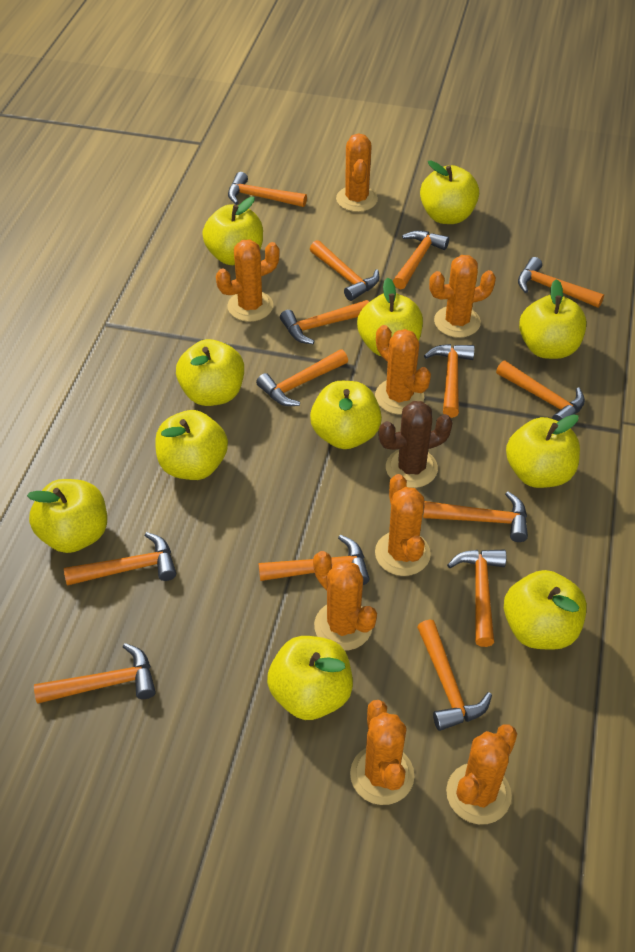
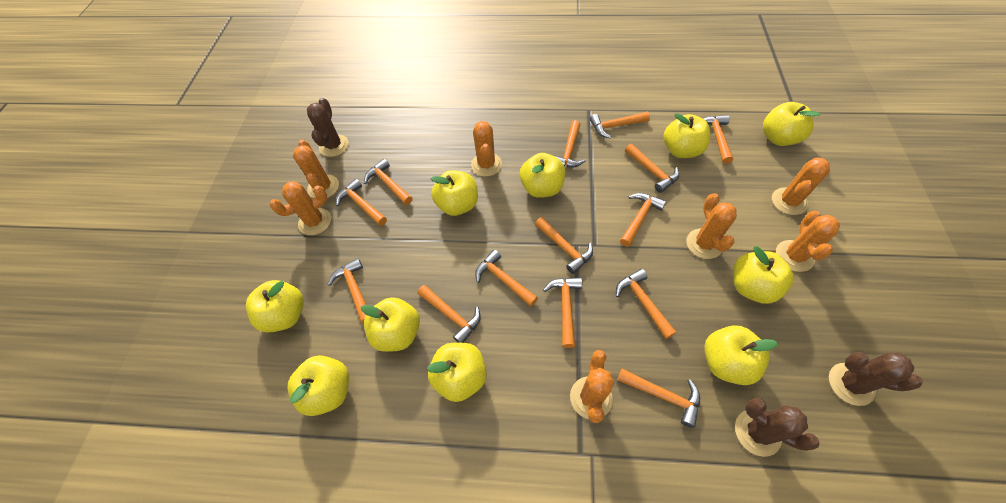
brown cactus: [378,401,453,488] = 1 -> [307,98,349,157] [735,398,820,457] [829,352,923,406] = 3
orange cactus: [216,239,280,322] [313,551,377,651] [336,133,378,212] [350,700,415,805] [375,325,431,414] [375,474,431,576] [429,255,496,338] [446,724,517,824] = 8 -> [270,181,331,235] [293,140,339,198] [471,121,502,176] [570,350,614,423] [686,193,737,259] [772,157,830,215] [776,211,840,272] = 7
yellow apple: [27,479,107,553] [155,410,228,480] [176,339,244,406] [202,197,263,265] [267,636,353,720] [310,381,382,449] [357,278,423,356] [420,161,479,224] [504,570,587,650] [506,414,580,488] [519,279,586,359] = 11 -> [246,280,304,333] [288,355,349,416] [361,297,420,352] [427,343,487,402] [431,170,478,216] [520,153,565,198] [664,113,710,158] [704,325,778,385] [733,246,794,304] [763,102,821,146] = 10

